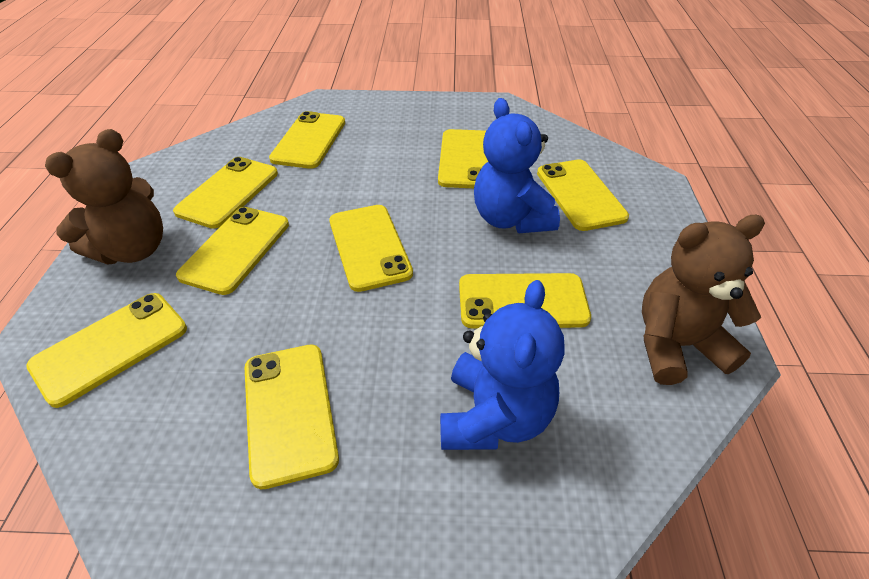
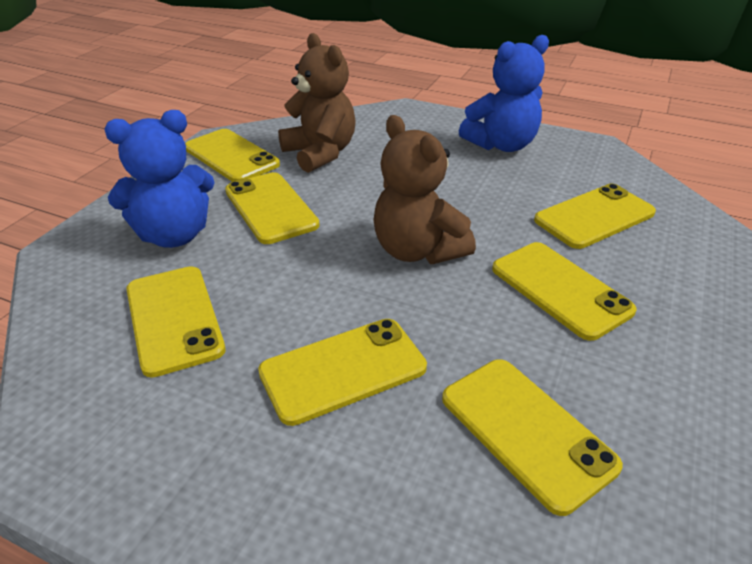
yellow phone: [26,293,187,408] [173,157,278,229] [176,207,289,295] [245,344,339,489] [269,111,345,169] [329,205,413,292] [438,129,488,188] [459,273,591,329] [537,159,629,231] = 9 -> [126,266,226,377] [185,129,280,182] [225,172,320,244] [258,319,427,426] [442,359,623,516] [492,242,637,341] [534,184,656,249] = 7

